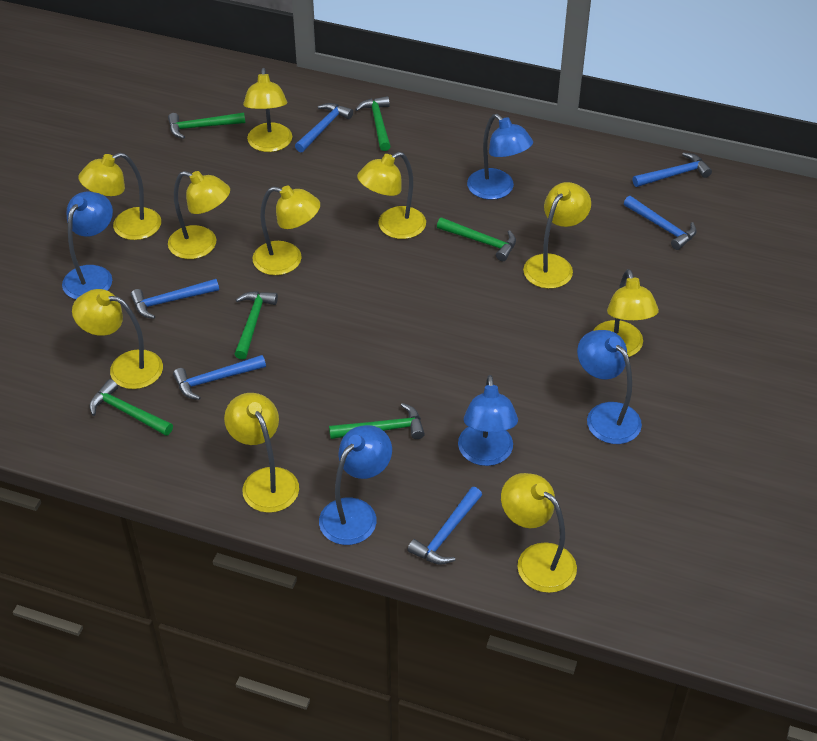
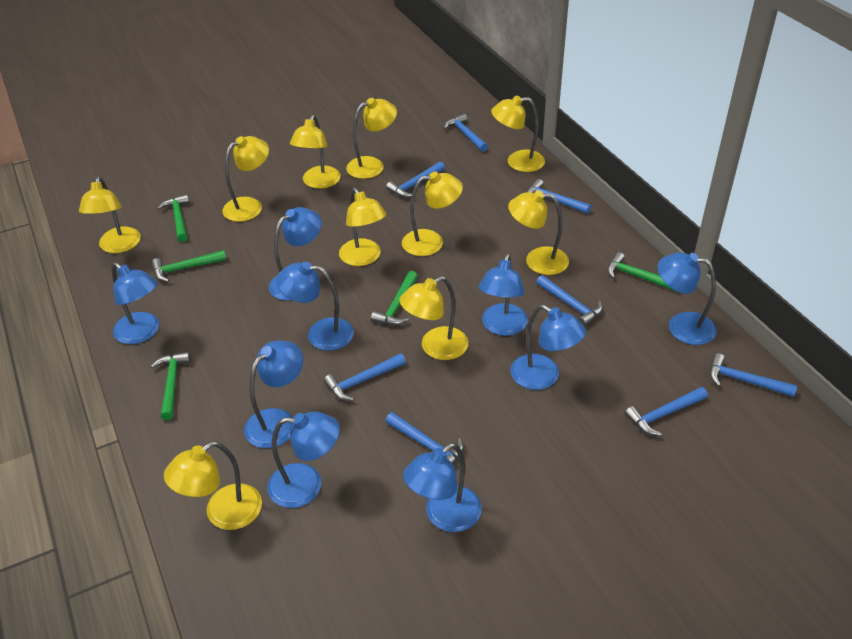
blue hammer: [131,279,219,319] [173,355,266,400] [295,103,353,152] [408,487,482,565] [624,196,696,250] [633,152,712,187] = 6 -> [324,353,406,401] [385,412,464,464] [386,162,445,198] [444,114,488,152] [527,179,591,214] [536,275,603,327] [625,387,708,436] [709,353,797,397] = 8
blue lamp: [62,191,113,299] [319,425,392,545] [458,375,518,466] [467,114,533,200] [577,330,642,444] = 5 -> [112,262,159,344] [244,340,303,448] [267,412,340,508] [269,207,322,301] [276,262,354,350] [403,443,482,532] [479,253,528,336] [511,305,586,390] [658,252,716,345] = 9
green hammer: [89,379,173,436] [168,113,245,139] [234,291,278,359] [329,403,425,439] [355,96,391,151] [437,217,516,261] = 6 -> [151,250,226,282] [151,352,191,420] [158,194,189,242] [371,271,418,326] [607,252,677,292] = 5

